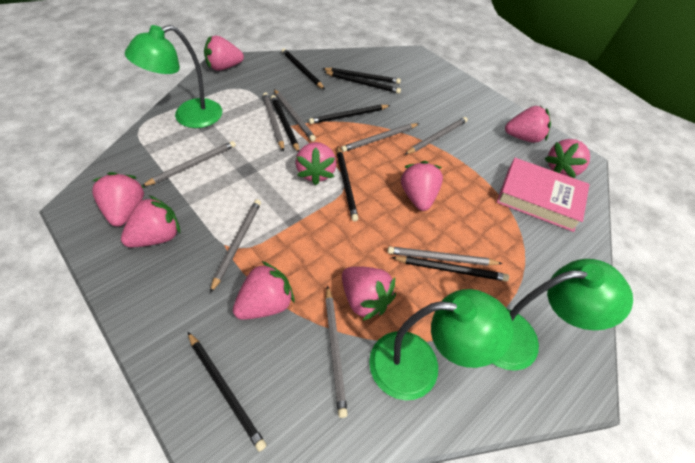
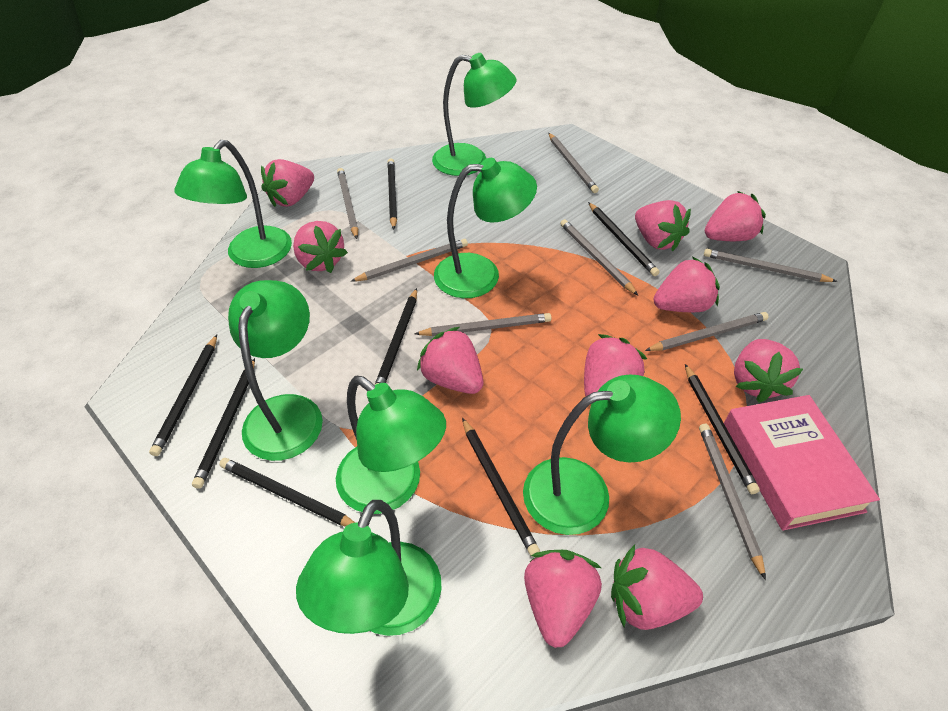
green lamp: [125,25,222,128] [369,289,514,400] [492,259,633,371] = 3 -> [174,140,292,268] [228,280,323,461] [296,500,442,636] [336,376,446,514] [432,53,517,176] [434,158,537,298] [523,375,681,535] = 7
pink strawberry: [92,172,144,226] [121,195,180,247] [204,36,244,71] [233,261,295,320] [295,142,336,185] [342,266,396,321] [401,161,443,211] [505,106,551,143] [545,139,590,178] = 9 -> [261,159,314,207] [293,221,348,273] [417,327,483,394] [524,550,602,648] [584,334,647,396] [611,545,703,630] [635,200,691,251] [654,257,720,312] [705,191,766,241] [734,339,803,403] = 10

